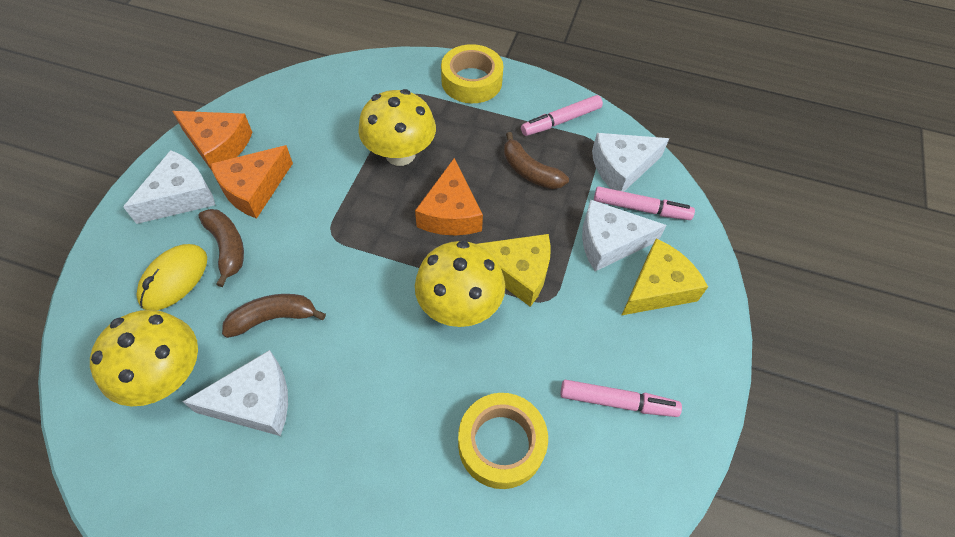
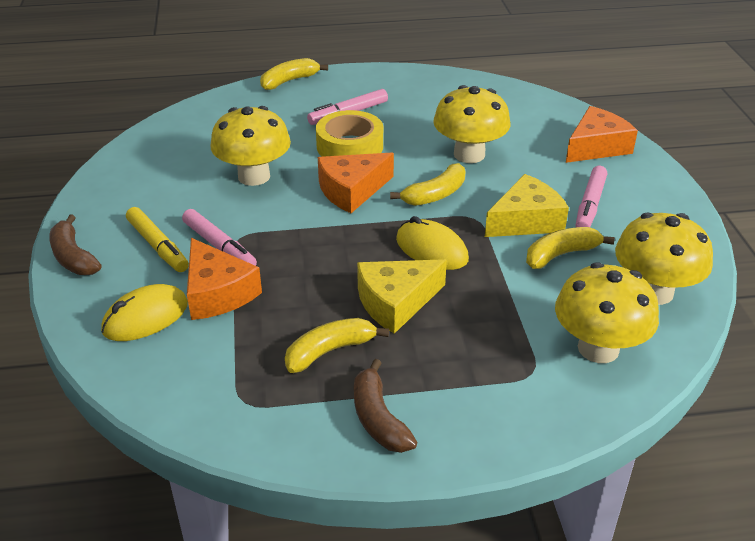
brown banana: [199,209,244,287] [222,294,326,338] [504,132,569,189] = 3 -> [49,214,101,275] [354,359,417,453] = 2
white cheese: [123,150,215,224] [183,350,288,436] [582,200,666,271] [592,133,669,192] = 4 -> none = 0
yellow banana: none = 0 -> [260,58,328,90] [285,318,389,373] [390,163,466,206] [526,227,615,269] = 4
yellow marker: none = 0 -> [126,207,189,272] = 1
yellow mouse: [136,244,207,310] = 1 -> [101,284,188,341] [396,216,469,270] = 2
yellow mushroom: [90,310,198,406] [358,89,436,166] [415,241,505,327] = 3 -> [210,106,291,186] [433,85,511,163] [555,262,659,363] [615,212,713,305] = 4
yellow tape: [441,44,504,103] [458,393,548,489] = 2 -> [316,110,383,157] = 1

